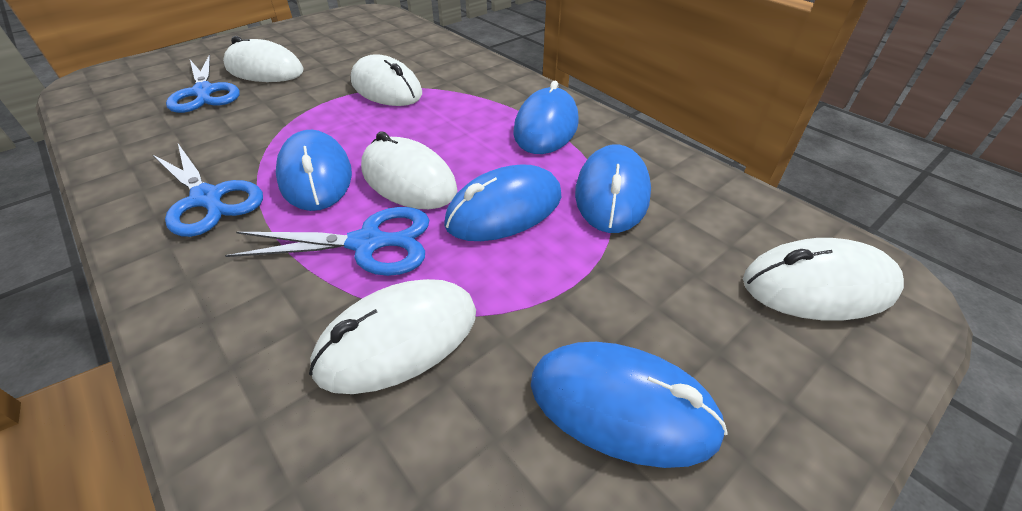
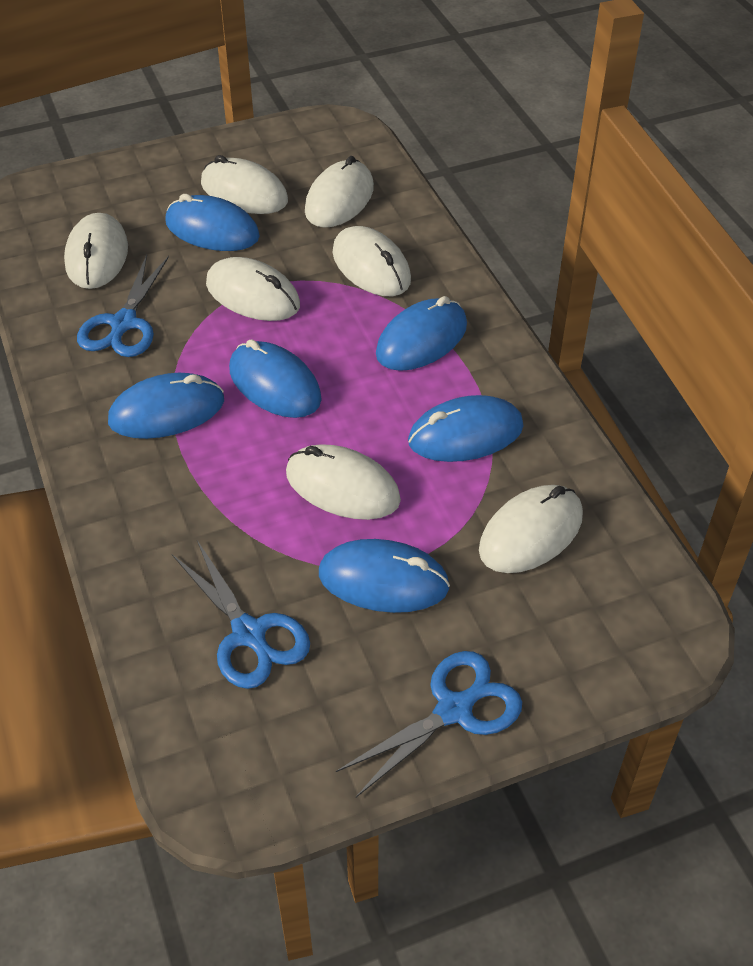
blue mouse: [276,130,352,211] [444,165,561,241] [513,81,579,154] [531,342,728,468] [575,144,651,233] = 5 -> [108,373,224,439] [165,194,260,251] [229,339,322,418] [319,539,450,613] [376,296,467,371] [408,395,524,462] = 6
white mouse: [223,36,304,82] [309,279,476,394] [351,54,422,106] [361,131,457,209] [743,238,904,321] = 5 -> [64,213,128,289] [201,155,288,214] [206,257,300,321] [286,444,401,520] [305,156,374,228] [332,226,411,296] [479,485,583,573] = 7

